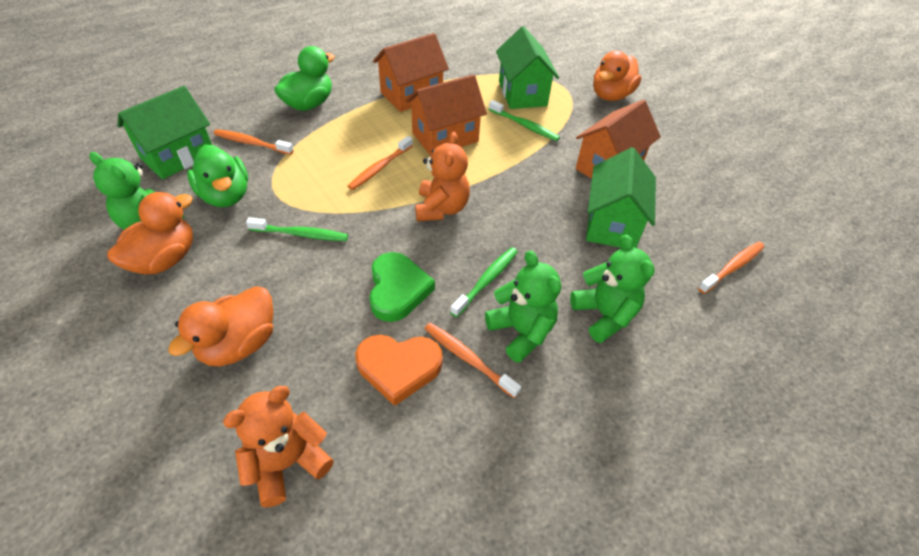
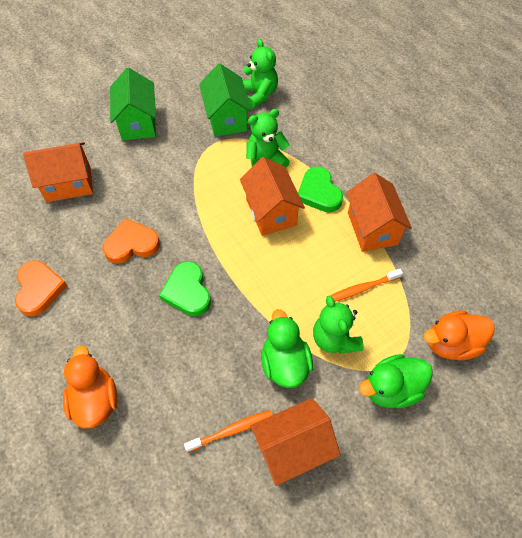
green heart: [369,252,435,322] = 1 -> [159,261,211,316] [298,167,343,212] = 2
green house: [118,86,212,179] [496,26,559,109] [586,147,656,248] = 3 -> [110,68,156,140] [199,63,252,137] = 2
green toothbrush: [246,217,348,241] [450,247,518,317] [489,100,560,141] = 3 -> none = 0
orange duck: [107,192,193,275] [168,286,273,366] [593,51,641,101] = 3 -> [63,346,118,428] [424,311,495,360] = 2
orange heart: [355,335,443,406] = 1 -> [15,260,67,316] [102,218,160,264] = 2
orange house: [373,33,449,112] [406,74,487,156] [576,100,661,179] = 3 -> [23,142,93,202] [240,157,305,236] [250,398,341,486] [346,173,412,252] = 4
orange teddy bear: [223,386,334,508] [415,132,470,221] = 2 -> none = 0
orange toothbrush: [214,129,294,155] [348,136,413,190] [424,323,521,398] [698,242,765,294] = 4 -> [184,410,273,452] [330,269,403,302] = 2

